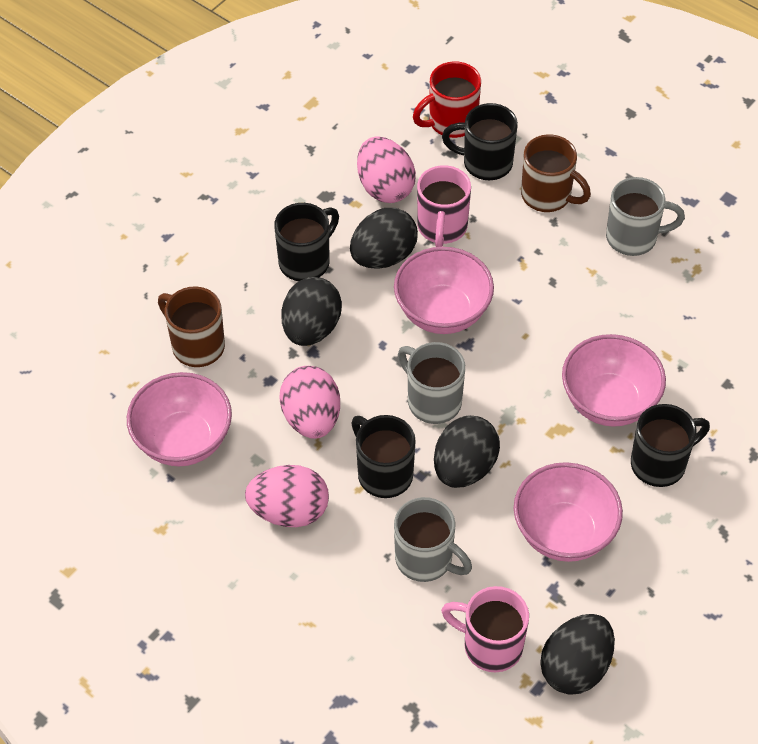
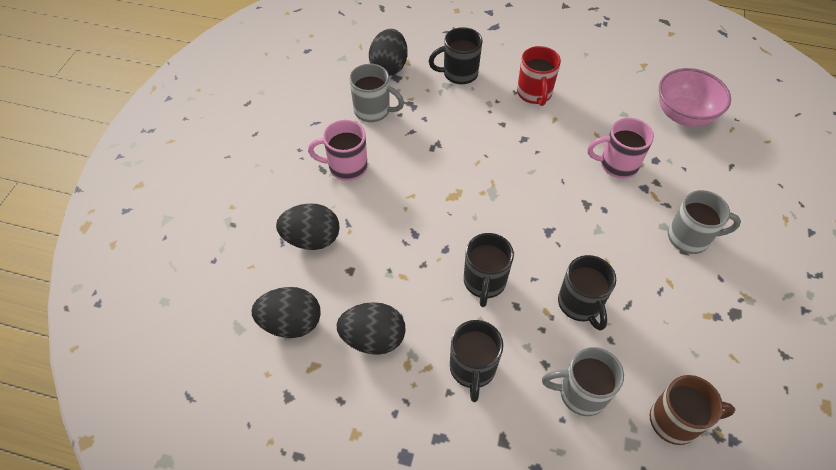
brown mug: [158,286,225,367] [521,134,591,212] = 2 -> [650,375,735,445] = 1
pink bowl: [127,372,232,467] [394,247,494,334] [514,462,623,562] [562,334,666,427] = 4 -> [659,68,731,127] = 1
pink egg: [245,465,329,527] [279,366,340,439] [357,136,416,203] = 3 -> none = 0

